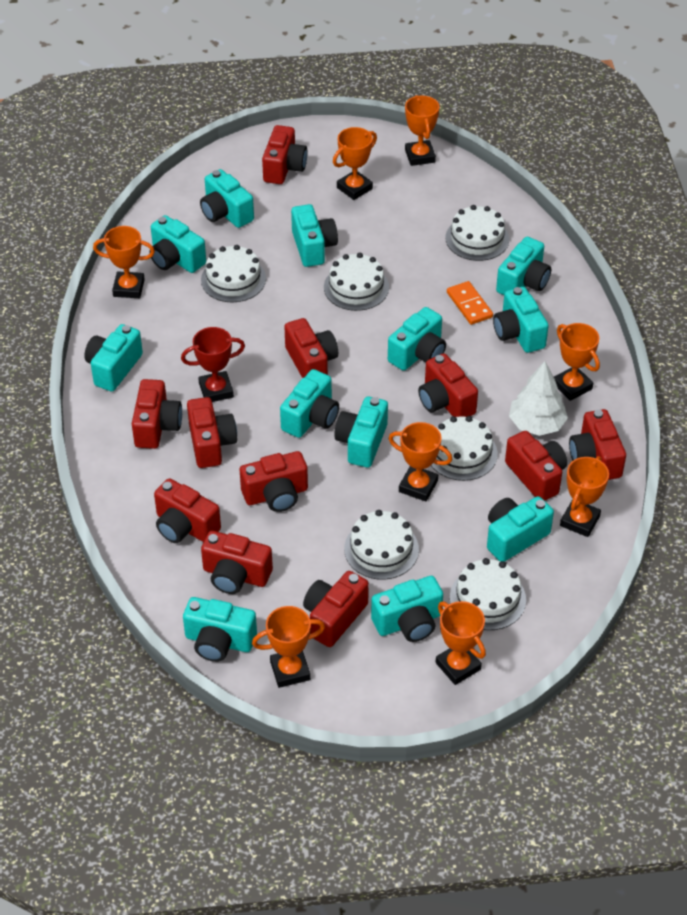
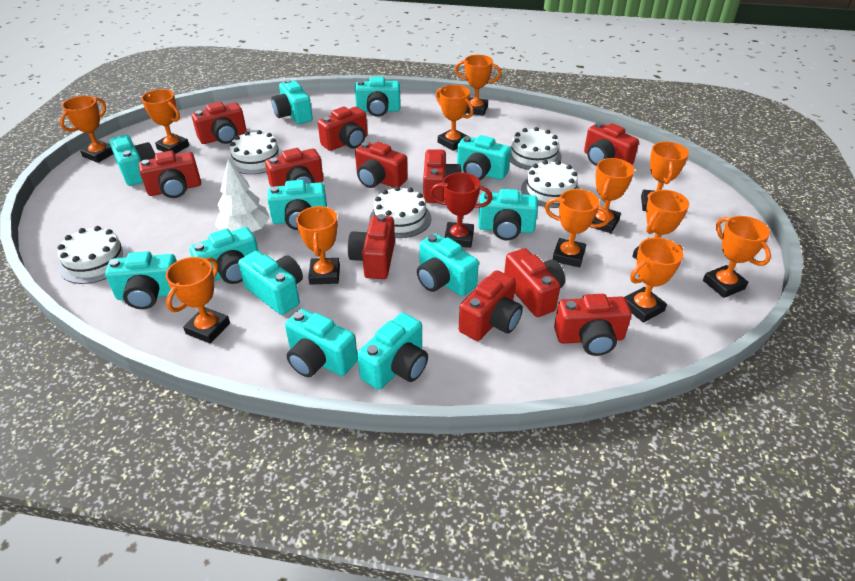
orange domino: [447,281,493,325] = 1 -> none = 0
orange trophy: [93,226,155,298] [252,606,325,688] [333,127,377,200] [388,422,453,502] [405,95,440,166] [436,601,486,685] [554,323,600,401] [560,456,609,537] = 8 -> [60,96,113,163] [141,89,189,154] [166,257,230,344] [296,206,340,285] [436,85,474,151] [455,55,502,116] [545,189,610,267] [592,158,634,233] [625,237,683,323] [632,190,689,259] [641,142,689,211] [703,216,771,298] = 12
white cake: [201,245,266,302] [324,253,389,311] [344,510,419,580] [431,416,498,481] [445,205,509,261] [450,558,526,630] = 6 -> [58,226,130,284] [229,130,282,174] [369,186,431,238] [510,127,562,170] [521,160,579,208] = 5

